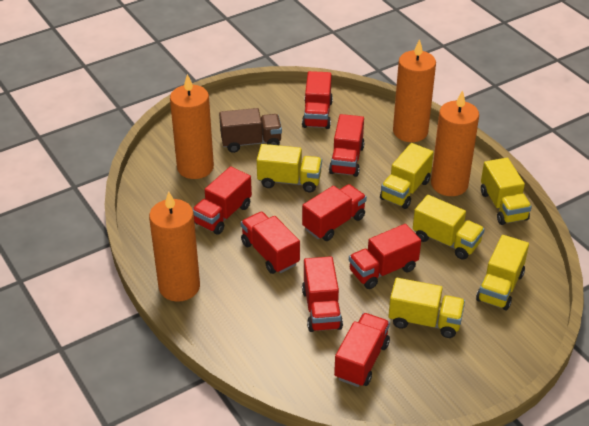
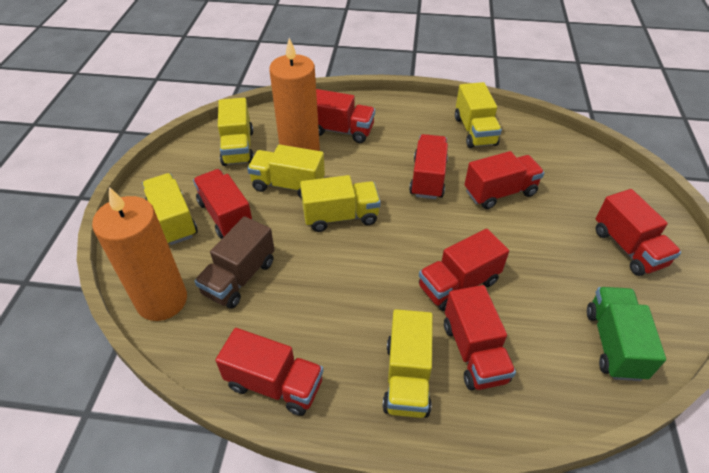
green truck: none = 0 -> [587,287,666,381] = 1
orange candle: [149,191,200,302] [170,74,214,179] [393,39,436,142] [431,90,479,196] = 4 -> [92,187,187,321] [269,38,320,151] = 2

